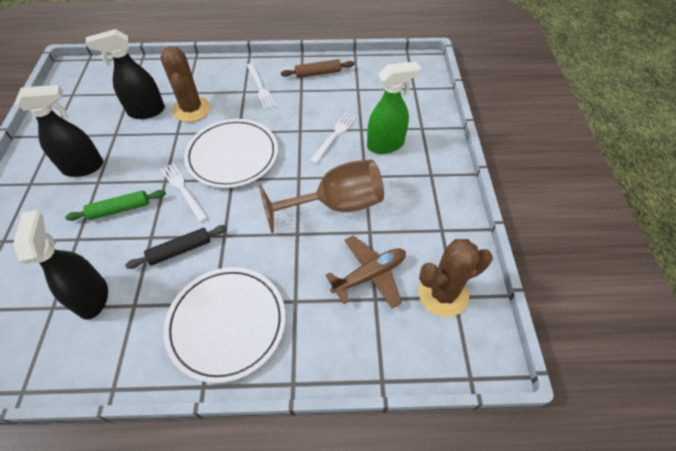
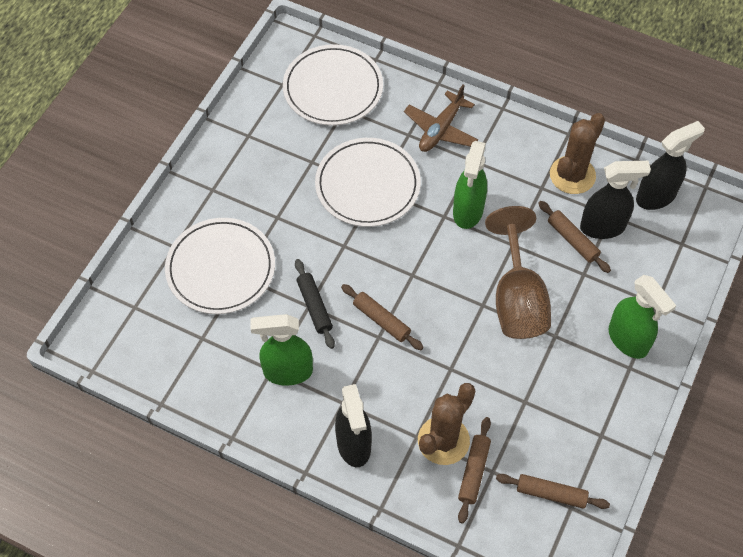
brown rolling pin: [281,59,355,78] = 1 -> [341,284,424,350] [458,417,491,524] [496,474,610,509] [538,201,611,273] = 4
green rolling pin: [65,190,166,221] = 1 -> none = 0
green spray bottle: [367,62,421,154] = 1 -> [251,314,313,386] [453,141,487,229] [608,275,676,359] = 3
white fork: [161,163,208,222] [247,63,276,109] [310,112,357,164] = 3 -> none = 0
white plate: [164,267,286,383] [184,119,278,188] = 2 -> [165,218,275,314] [283,44,383,126] [315,138,421,227] = 3

